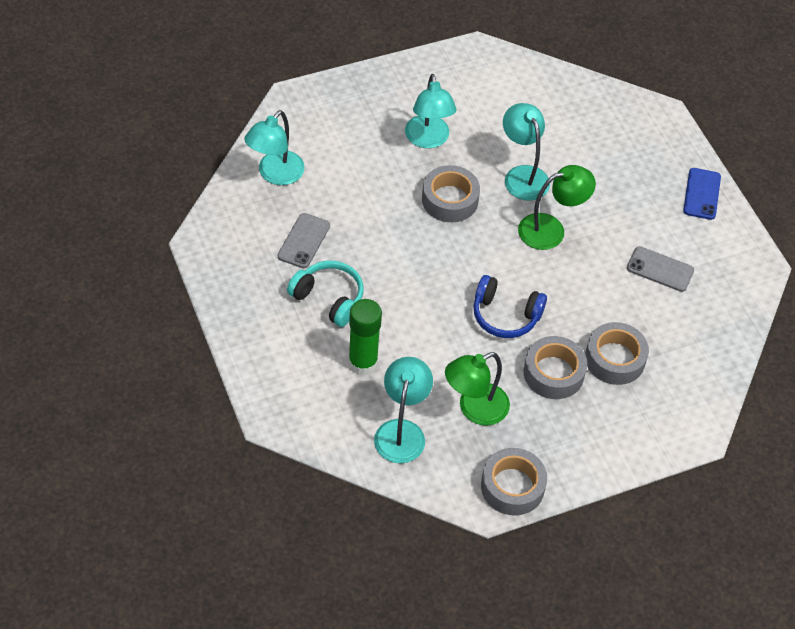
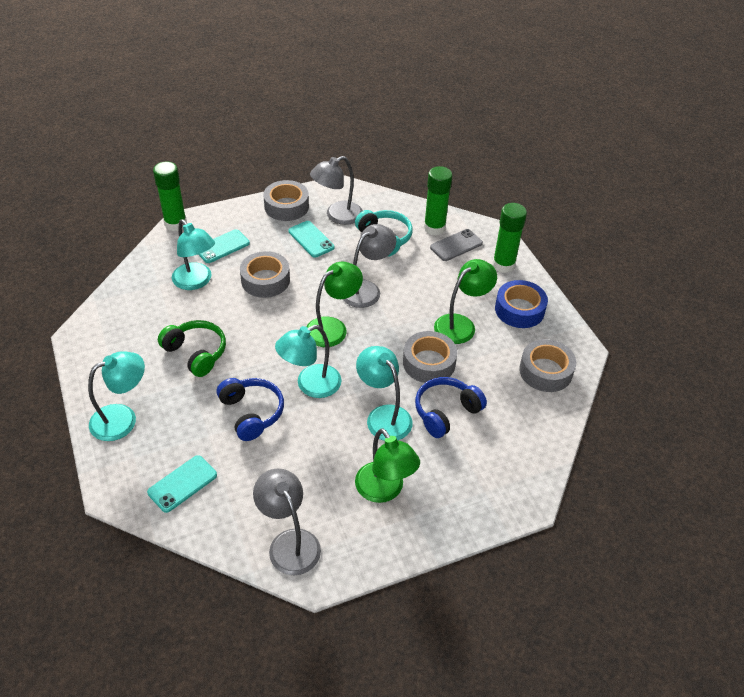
blue headphones: [474,275,547,338] = 1 -> [217,378,284,441] [415,377,487,438] = 2
blue phone: [683,168,721,220] = 1 -> none = 0
blue tape: none = 0 -> [495,280,548,328] = 1
green glue stick: [348,299,382,375] = 1 -> [153,162,187,231] [424,166,452,235] [492,203,527,273] = 3
green headphones: none = 0 -> [158,320,226,377] = 1
green lamp: [445,352,510,426] [518,165,596,250] = 2 -> [306,262,363,347] [355,428,420,503] [434,259,497,344] = 3
grey lamp: none = 0 -> [253,468,321,575] [310,156,363,225] [343,224,396,308] = 3
grey phone: [278,213,330,268] [627,246,694,292] = 2 -> [430,229,483,261] = 1
turquoise phone: none = 0 -> [147,455,217,513] [198,229,250,263] [288,221,335,258] = 3

